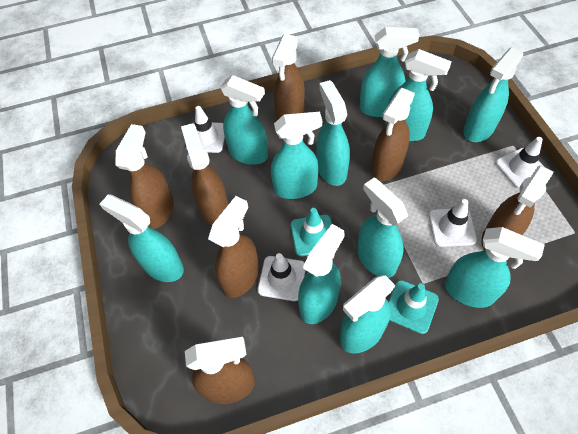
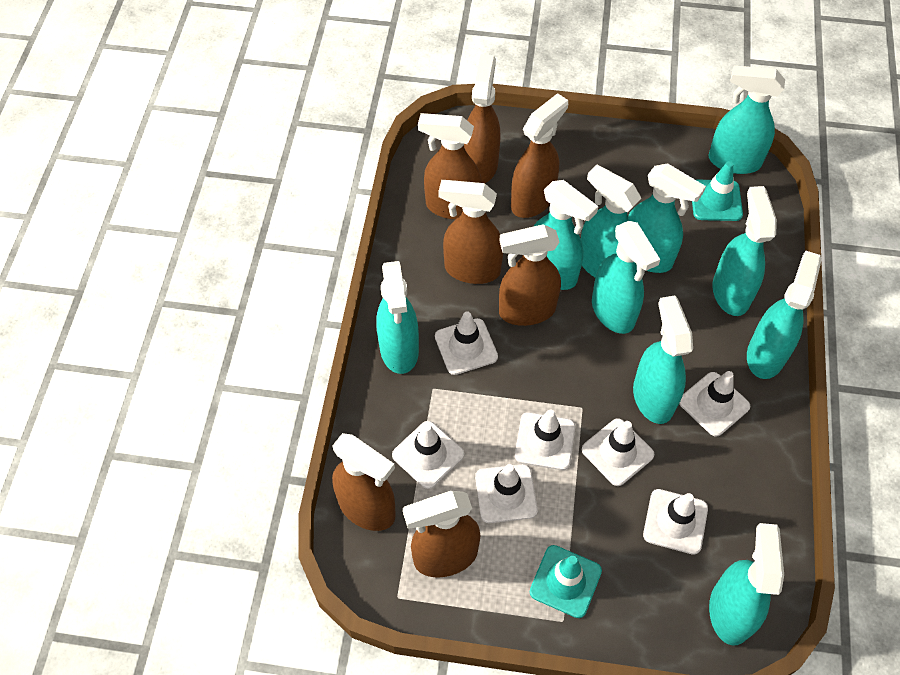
turquoise spray bottle: [100,194,184,282] [220,75,268,165] [271,112,322,199] [298,224,345,324] [316,80,350,186] [340,275,396,354] [357,178,408,278] [359,27,419,117] [385,49,452,141] [445,227,545,308] [463,47,524,142] = 11 -> [376,261,419,374] [533,180,599,290] [581,165,641,277] [592,221,661,334] [628,163,706,273] [633,296,693,424] [709,65,785,174] [709,523,784,646] [712,186,777,316] [747,250,822,379] = 10
white traffic cone: [186,106,225,153] [257,253,306,301] [429,199,477,247] [496,137,543,189] = 4 -> [392,421,464,489] [435,312,498,375] [475,464,538,523] [515,409,575,470] [582,418,654,486] [643,489,708,555] [679,371,750,437] = 7

